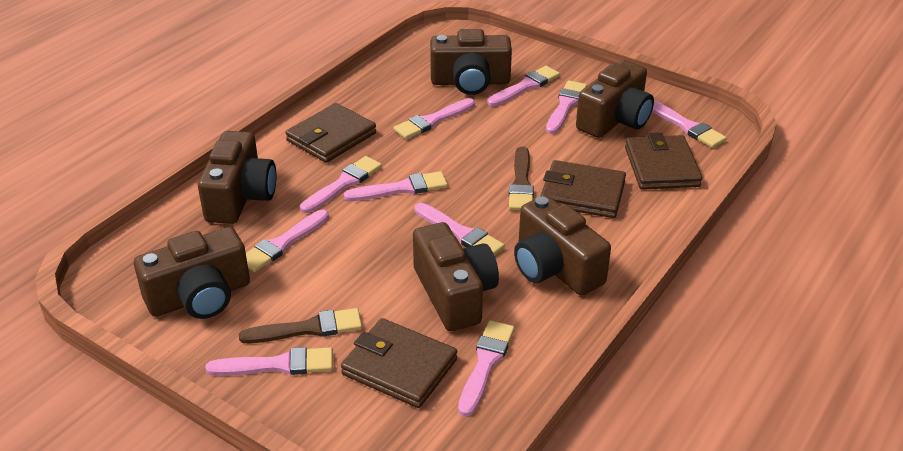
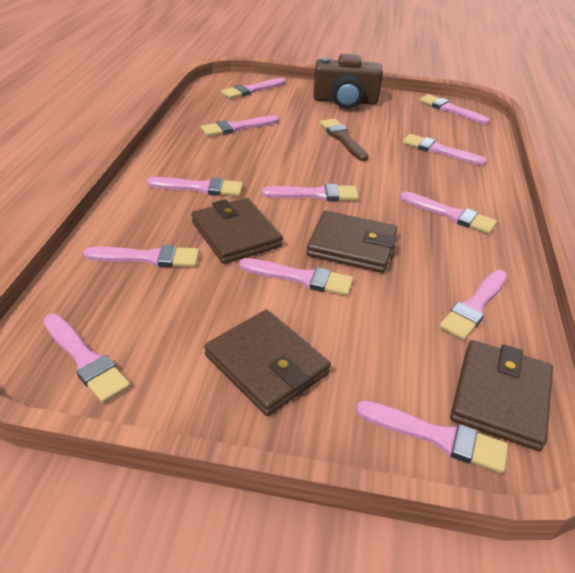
brown brush: [239,308,362,343] [509,146,534,210] = 2 -> [320,119,369,161] = 1
brown camera: [134,227,250,319] [198,131,276,224] [413,222,499,331] [430,29,512,95] [514,195,611,296] [576,60,654,138] = 6 -> [313,54,383,109] = 1
pink brush: [205,347,333,376] [246,209,329,272] [300,156,382,213] [344,171,448,201] [393,98,475,139] [415,203,505,255] [458,320,515,417] [487,66,560,106] [546,80,587,134] [652,100,727,148] = 10 -> [44,314,131,403] [84,245,200,267] [146,177,243,196] [201,115,279,137] [221,78,286,99] [239,258,353,296] [262,184,359,201] [356,400,508,474] [399,192,497,234] [403,134,487,166] [419,94,490,124] [439,270,507,340] = 12

